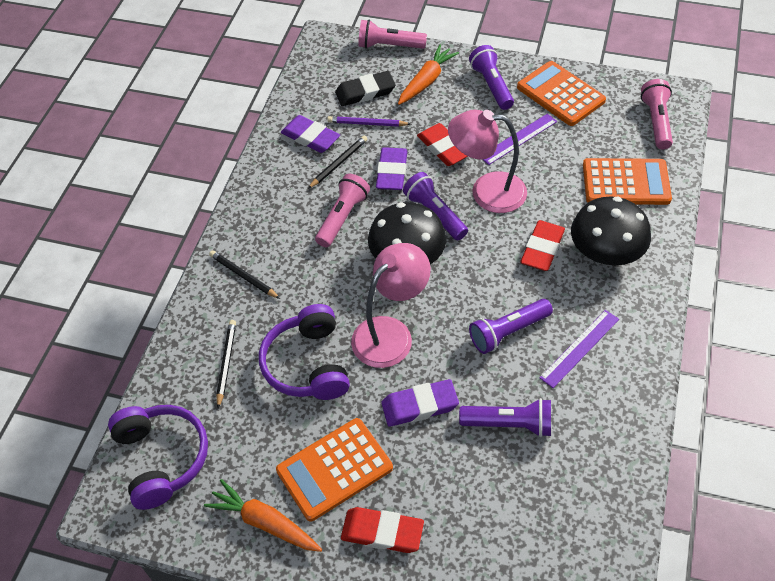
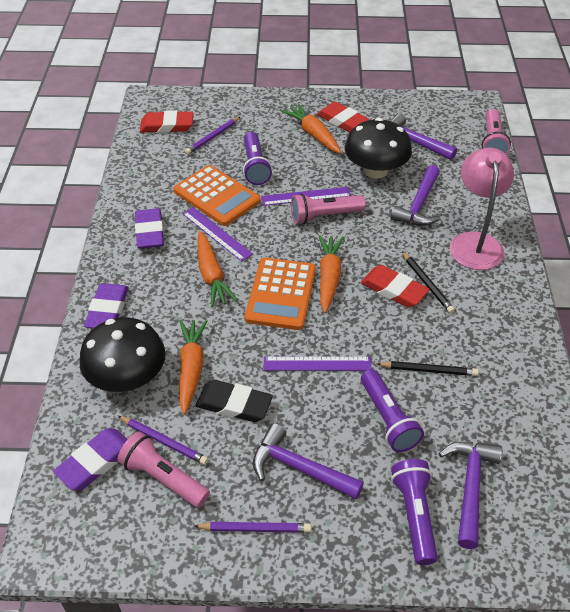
black pencil: [209,250,280,299] [216,320,236,408] [308,136,368,189] = 3 -> [376,361,479,376] [402,251,455,313] = 2
orange calculator: [276,418,393,521] [517,61,606,126] [583,158,672,205] = 3 -> [174,165,261,226] [245,258,316,330] = 2
orange carrot: [204,479,322,552] [398,45,459,105] = 2 -> [179,320,208,414] [198,231,238,307] [282,104,342,153] [319,235,344,313] = 4
pink lamp: [351,243,431,368] [448,110,527,213] = 2 -> [450,147,514,270] = 1
purple flashlight: [403,172,468,240] [459,398,551,437] [469,45,514,110] [469,299,553,354] = 4 -> [243,132,272,185] [361,369,424,452] [391,459,438,565] = 3
purple hammer: none = 0 -> [253,423,364,499] [391,113,457,160] [391,165,440,226] [439,442,502,549] = 4
purple headphones: [108,405,208,510] [259,304,350,400] = 2 -> none = 0
purple pencil: [327,116,410,127] = 1 -> [118,416,208,465] [185,117,240,154] [194,522,311,533] = 3
purple ruler: [482,114,557,165] [539,310,619,388] = 2 -> [182,207,253,261] [261,187,351,206] [264,357,371,371] = 3

